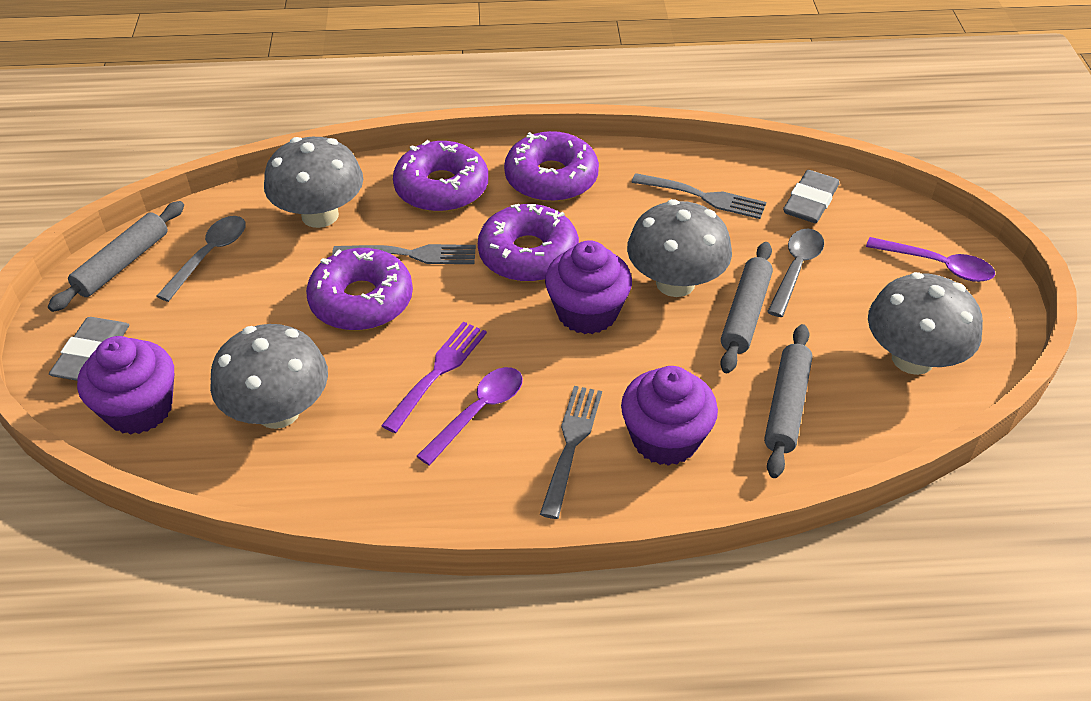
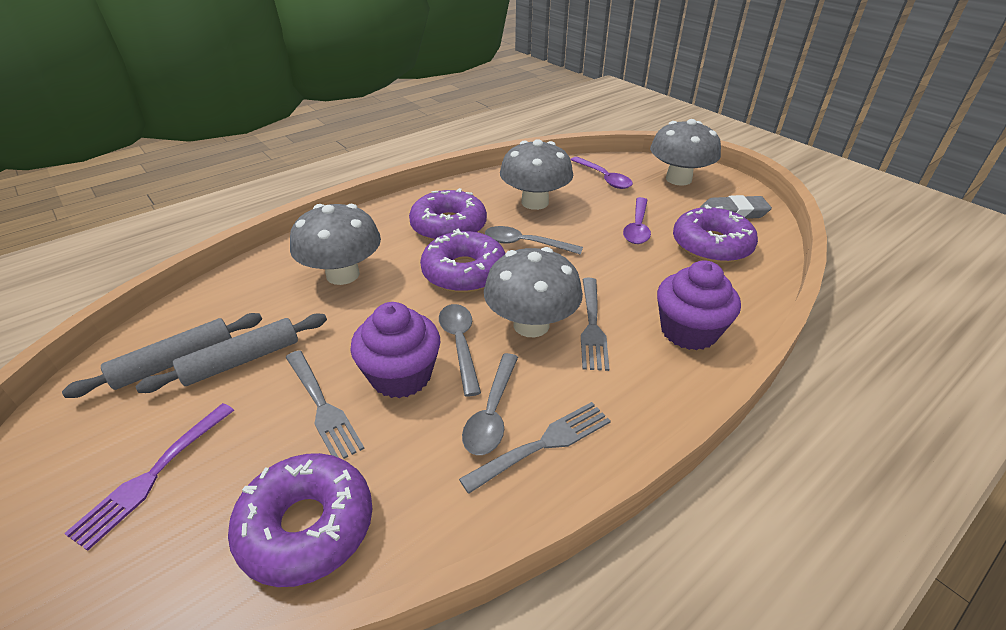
grey eraser: [49,317,129,381] [783,170,839,223] = 2 -> [700,195,772,219] = 1
grey rolling pin: [48,201,184,312] [720,242,773,373] [764,324,813,478] = 3 -> [62,313,262,398] [135,313,327,393] = 2
grey spoon: [157,216,246,302] [767,228,824,317] = 2 -> [439,304,481,397] [462,353,518,455] [485,226,583,255] = 3
purple cupcake: [77,336,175,435] [545,240,632,334] [621,366,718,466] = 3 -> [350,302,441,398] [657,261,741,350] = 2

